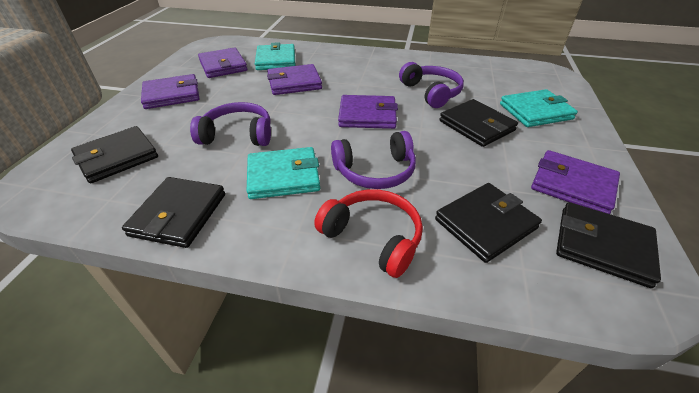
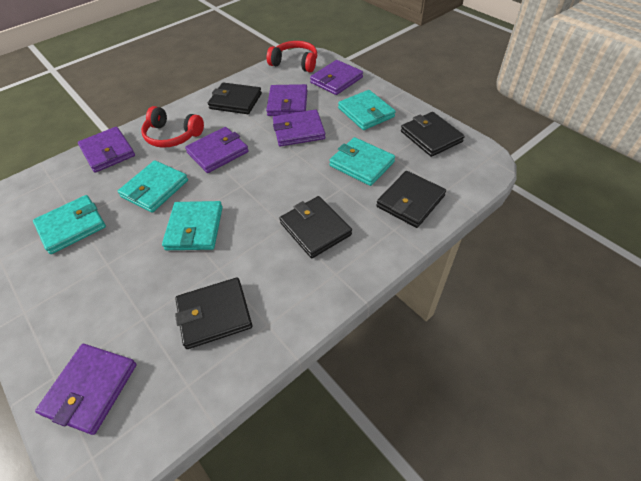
purple headphones: [190,102,271,146] [331,131,416,189] [399,62,464,108] = 3 -> none = 0
purple wallet: [141,74,199,109] [198,47,248,78] [267,64,322,95] [338,95,398,129] [531,150,620,214] = 5 -> [35,344,137,435] [78,127,135,173] [185,127,249,173] [266,84,307,116] [273,109,325,146] [310,60,363,95] = 6
red headphones: [314,189,423,278] = 1 -> [141,106,204,148] [267,41,317,72] = 2
turquoise wallet: [247,147,320,199] [255,42,295,70] [500,89,578,127] = 3 -> [33,195,106,254] [118,160,188,213] [162,201,223,250] [329,137,395,186] [338,90,396,130] = 5

